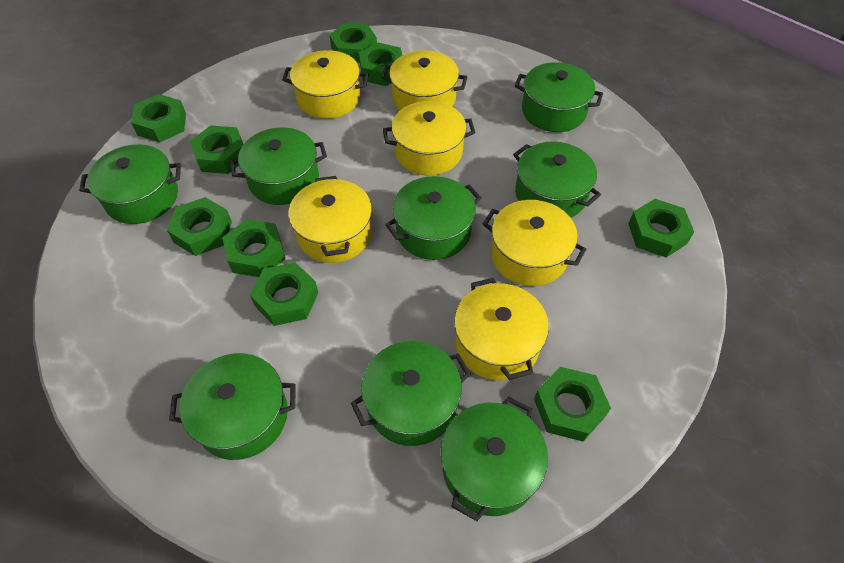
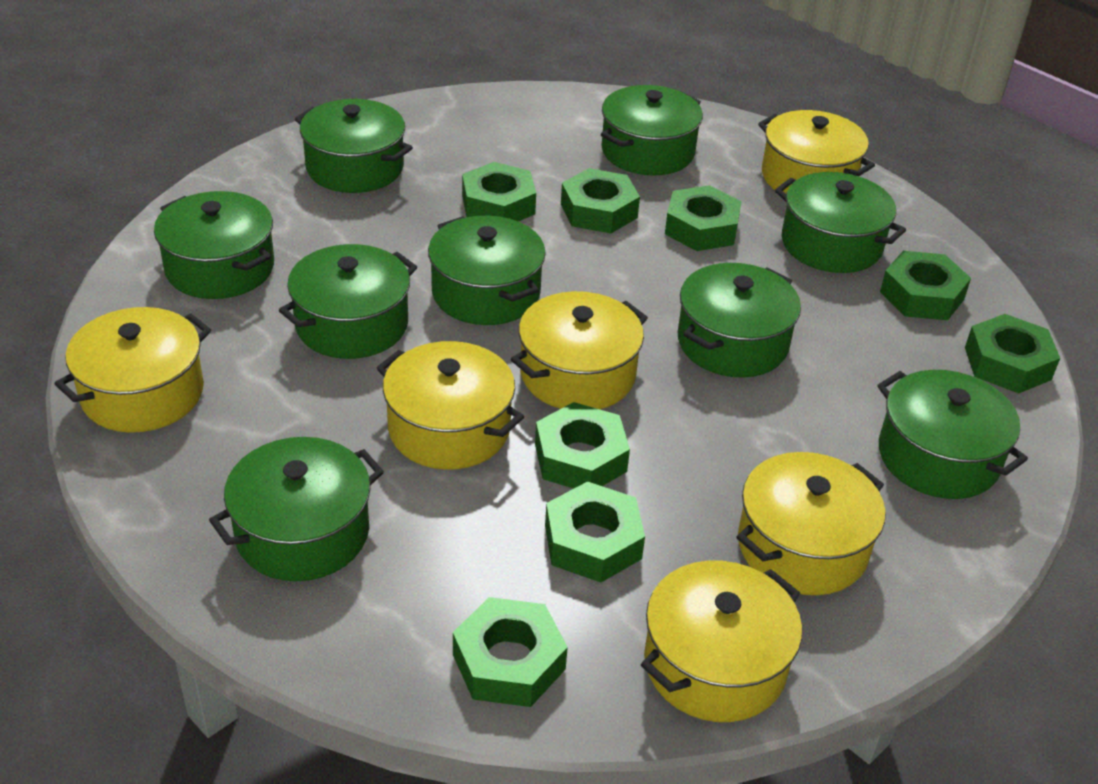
green nut: [131,94,186,143] [167,197,232,256] [190,125,243,174] [222,219,285,277] [250,262,318,326] [329,23,377,63] [359,43,402,86] [534,367,611,442] [628,199,694,258] = 9 -> [453,597,568,707] [462,162,536,221] [535,402,630,489] [545,481,645,582] [561,168,640,233] [665,185,742,251] [880,251,971,320] [965,314,1060,393] = 8
green pot: [79,144,181,224] [169,353,296,460] [230,127,327,205] [351,341,471,446] [385,176,481,260] [441,396,548,521] [513,141,601,218] [514,62,603,132] = 8 -> [154,191,274,299] [209,437,384,581] [279,244,417,359] [295,99,413,193] [428,216,546,325] [601,85,703,176] [678,263,801,378] [775,172,906,273] [877,370,1028,499] = 9

